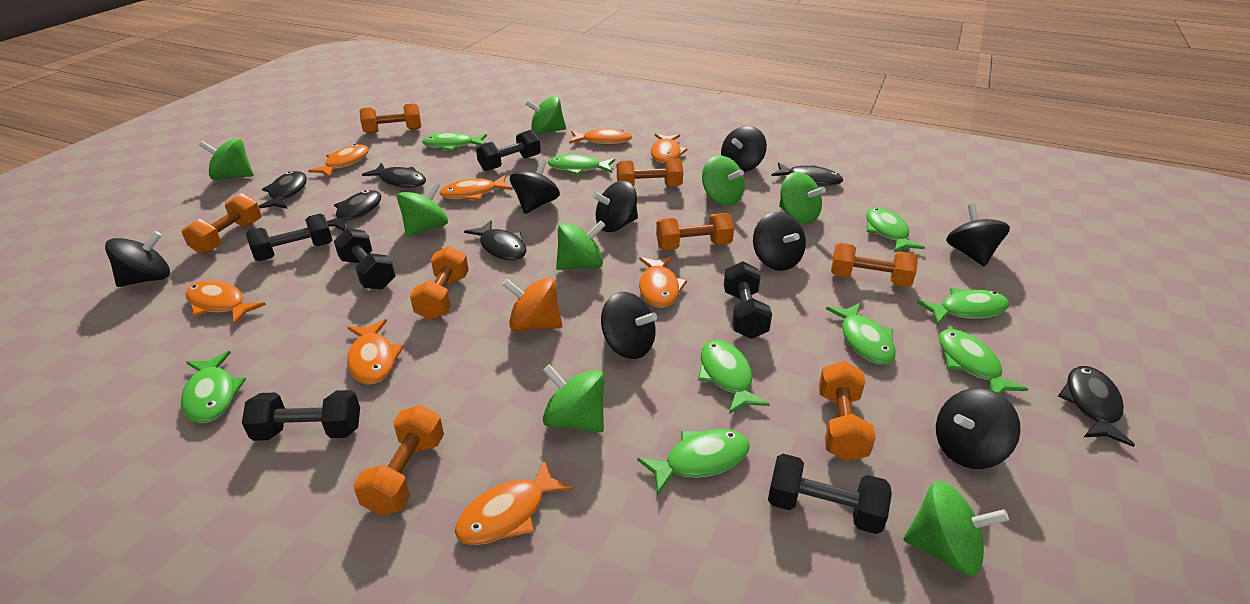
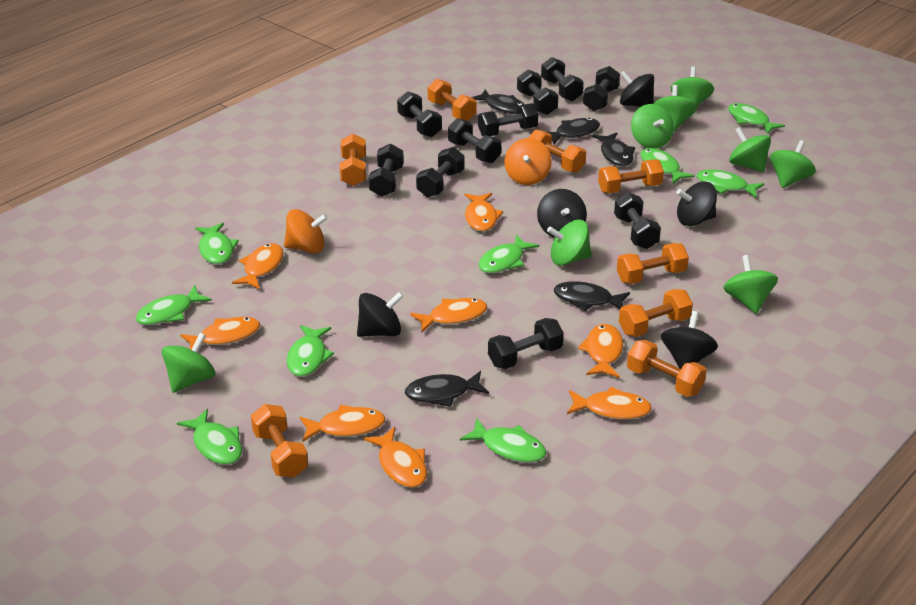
black dumbbell: [242,390,360,441] [246,214,332,261] [334,228,396,290] [476,130,541,171] [724,261,772,339] [768,454,892,534] = 6 -> [369,144,404,197] [397,91,442,137] [416,147,464,197] [448,118,501,163] [478,103,538,137] [488,318,564,369] [517,70,559,115] [541,57,584,101] [583,66,620,111] [614,192,661,249] = 10
black fish: [258,171,307,209] [327,190,381,231] [362,163,426,188] [464,220,527,261] [772,163,843,186] [1058,366,1135,447] = 6 -> [405,371,489,407] [472,89,525,114] [547,118,600,144] [554,281,630,311] [593,133,635,166] = 5
black spinning top: [105,231,170,287] [510,159,560,214] [592,181,638,232] [601,292,657,359] [721,126,767,172] [753,212,806,271] [936,388,1021,469] [946,204,1010,267] = 8 -> [357,292,404,337] [537,189,587,238] [620,70,654,107] [661,311,718,369] [676,182,717,226] = 5
orange spinning top: [502,277,562,331] = 1 -> [284,209,328,253] [505,138,552,185] = 2

